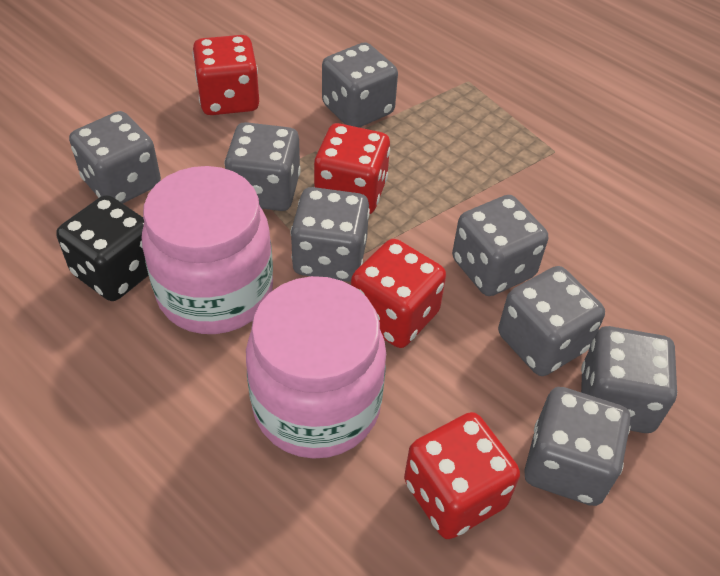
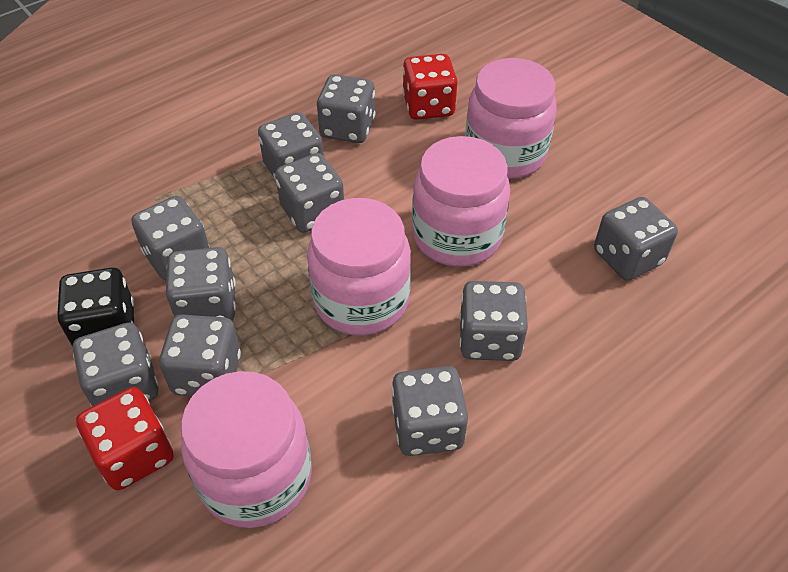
grey dice: [69,111,161,203] [225,122,301,211] [290,187,370,282] [322,42,398,128] [452,195,548,296] [498,266,605,376] [524,387,631,506] [581,326,677,433] = 8 -> [73,323,158,406] [131,196,210,280] [159,314,241,396] [166,247,236,320] [258,112,324,180] [275,153,344,233] [317,74,376,143] [392,366,468,456] [459,281,528,361] [594,197,678,281] = 10
pink jar: [142,166,273,334] [246,276,386,459] = 2 -> [181,371,312,528] [307,198,411,336] [412,136,510,267] [465,58,556,179] = 4
red dice: [193,35,259,115] [314,123,390,214] [351,239,446,348] [404,412,520,539] = 4 -> [76,387,174,490] [403,54,457,120] = 2

